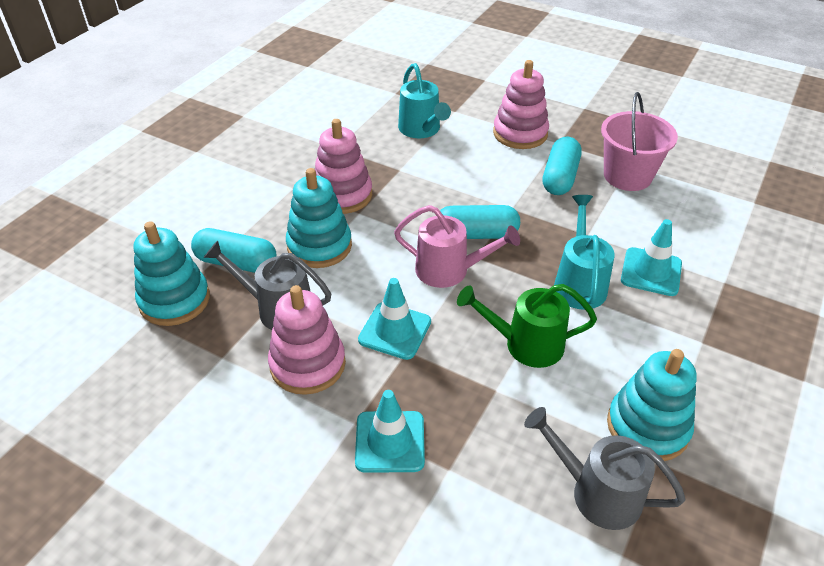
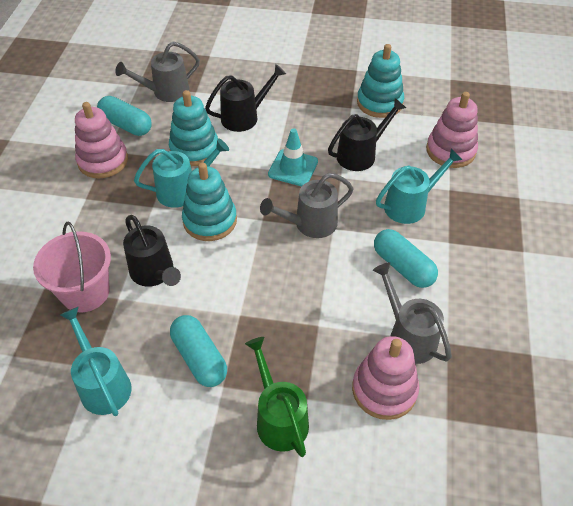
black watering can: none = 0 -> [123,215,181,287] [205,64,286,132] [328,98,406,171] = 3
grey watering can: [204,241,331,330] [524,407,685,530] = 2 -> [115,42,200,102] [260,173,354,238] [373,262,452,364] = 3
pink watering can: [394,205,520,288] = 1 -> none = 0
turquoise traffic cone: [355,390,425,473] [358,278,431,360] [621,219,682,296] = 3 -> [268,128,318,186] = 1
turquoise watering can: [398,63,451,138] [554,195,615,310] = 2 -> [60,307,132,416] [134,138,229,208] [376,149,463,224] = 3

